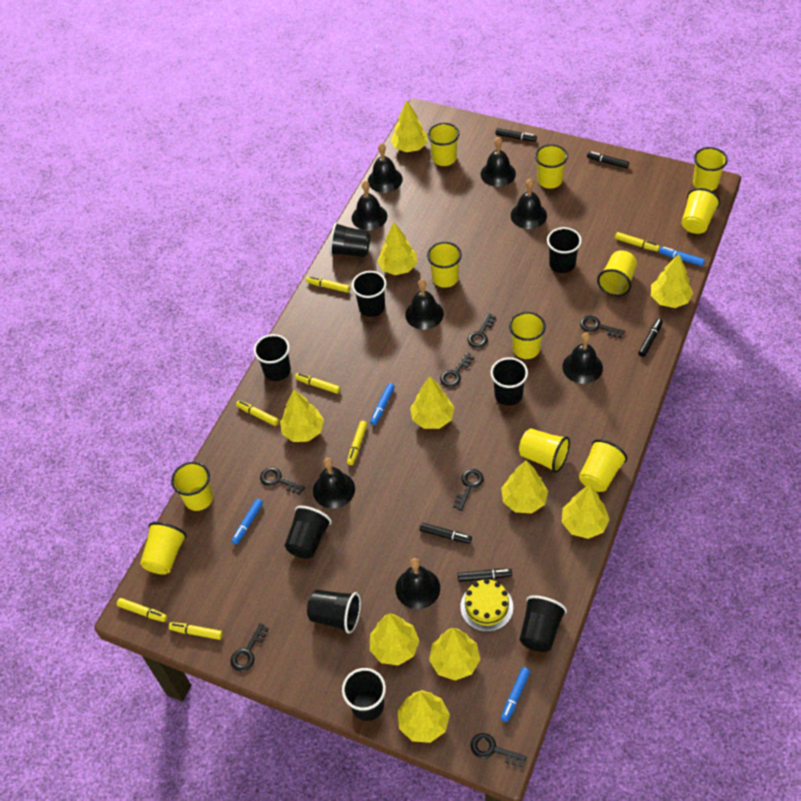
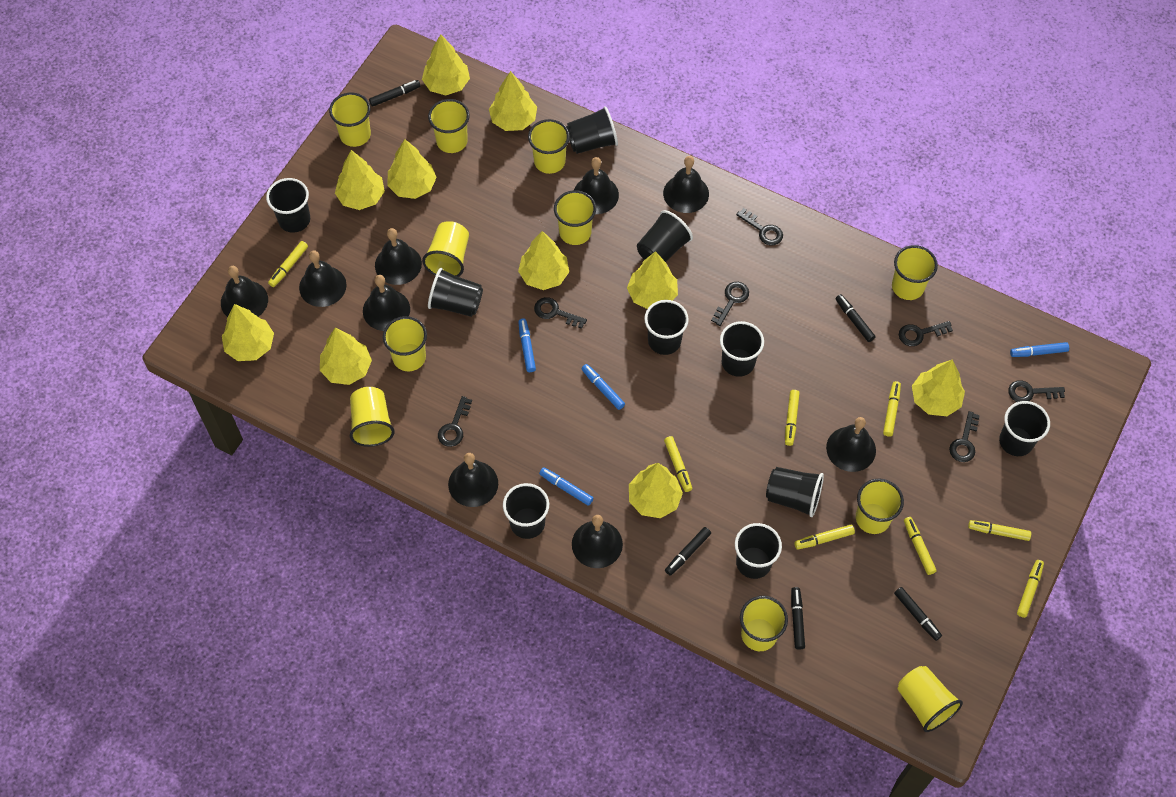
black bell: [313,458,355,509] [352,181,387,230] [368,143,403,193] [395,558,440,609] [405,279,444,330] [480,137,516,187] [511,179,547,229] [562,332,603,384] = 8 -> [221,266,268,317] [299,250,347,307] [363,275,410,331] [375,228,422,285] [448,453,498,507] [572,515,623,568] [574,157,619,214] [663,156,709,213] [826,417,876,472] = 9
black cup: [254,334,291,381] [285,506,332,559] [307,590,361,634] [330,222,370,257] [342,668,386,721] [352,271,387,317] [490,357,528,406] [519,595,567,652] [547,227,582,273] = 9 -> [266,178,310,233] [428,268,483,317] [503,483,549,539] [566,106,618,154] [637,210,693,262] [644,300,689,355] [720,321,764,377] [735,523,782,579] [766,467,824,517] [999,401,1050,456] = 10
yellow cake: [460,579,513,632] = 1 -> none = 0
yellow marker: [117,598,167,622] [169,622,223,640] [236,400,279,426] [295,373,340,394] [306,276,350,293] [347,421,367,465] [615,232,660,252] = 7 -> [268,241,308,287] [664,436,692,492] [785,390,800,446] [794,525,855,550] [883,381,901,437] [904,517,937,575] [968,520,1031,541] [1017,560,1044,618] = 8

